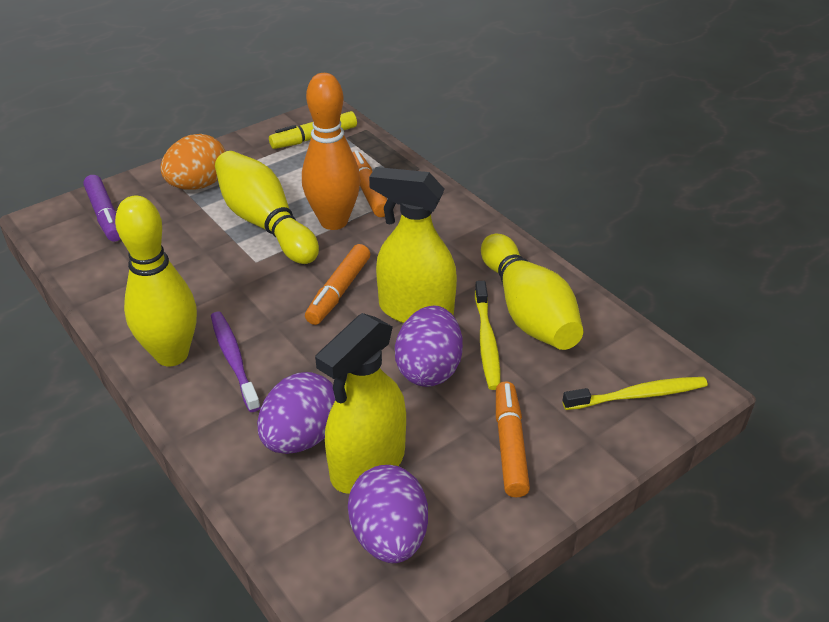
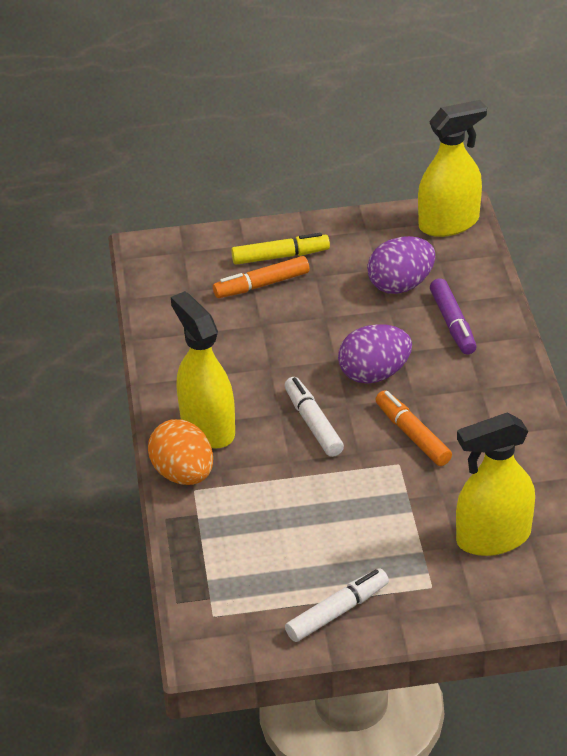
orange bowling pin: [302,73,360,230] = 1 -> none = 0
orange marker: [305,244,370,325] [352,151,387,217] [496,382,530,498] = 3 -> [213,256,310,298] [375,390,452,466] = 2
purple egg: [257,372,335,454] [348,465,428,563] [395,306,463,387] = 3 -> [338,324,412,383] [367,236,435,294] = 2
purple toothbrush: [211,311,261,412] = 1 -> none = 0
white marker: none = 0 -> [285,377,344,457] [285,568,389,642] = 2
yellow bowling pin: [115,196,197,366] [215,151,319,264] [481,234,583,350] = 3 -> none = 0
yellow spray bottle: [315,313,406,494] [369,167,457,323] = 2 -> [171,291,235,449] [418,100,487,237] [456,412,535,556] = 3
yellow toothbrush: [475,281,500,390] [562,377,708,410] = 2 -> none = 0

